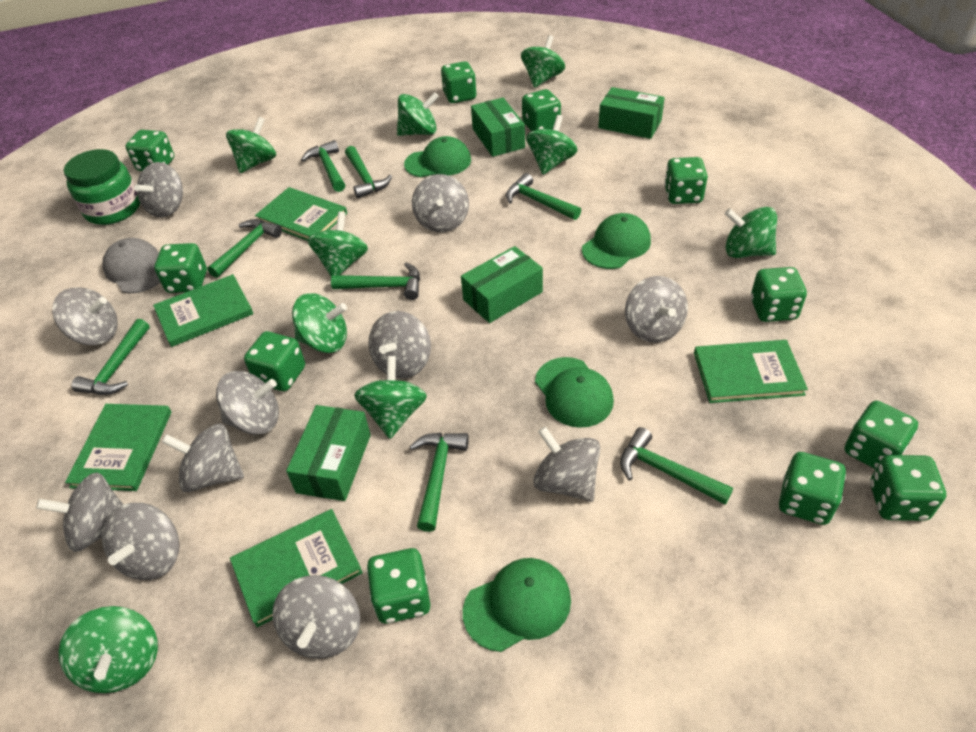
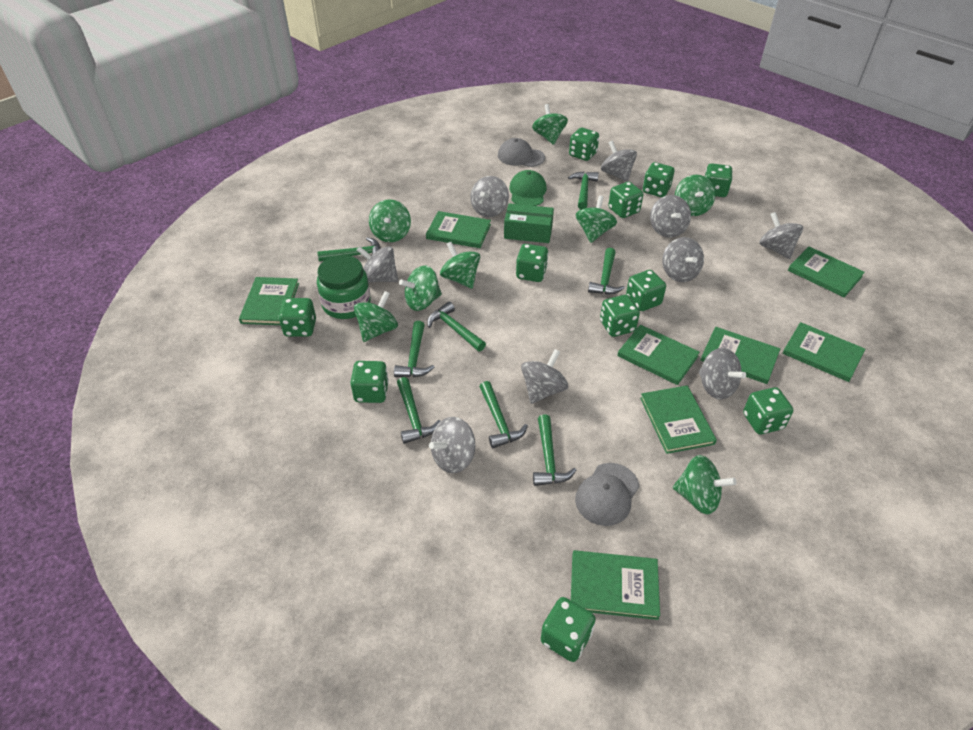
green book: [65,404,172,491] [153,274,253,347] [230,509,363,627] [255,187,347,241] [694,340,808,403] = 5 -> [239,277,299,325] [426,211,491,248] [571,550,660,620] [617,325,700,385] [640,385,717,454] [701,327,780,384] [783,322,865,382] [788,247,865,297] = 8
green box: [286,405,371,501] [461,246,543,323] [471,98,525,157] [598,87,665,139] = 4 -> [504,203,554,243] = 1
green cap: [404,136,471,177] [463,558,571,652] [535,357,614,428] [582,213,651,269] = 4 -> [509,170,547,206] = 1
green spinning top: [59,606,158,693] [226,117,276,173] [292,293,347,353] [308,211,368,277] [354,356,427,439] [397,92,439,136] [521,35,565,88] [526,115,578,175] [724,207,777,258] = 9 -> [354,291,398,342] [369,199,411,242] [399,265,442,311] [440,242,480,289] [532,104,568,145] [576,196,617,243] [673,455,736,514] [675,175,715,216] = 8
grey cap: [102,238,160,293] = 1 -> [498,138,545,167] [575,463,640,526] = 2
grey spinning top: [36,472,124,552] [52,287,118,345] [102,503,180,580] [134,162,183,218] [162,424,244,492] [216,371,279,435] [272,575,360,659] [368,311,431,379] [412,174,469,233] [533,426,600,502] [625,276,688,343] = 11 -> [357,246,398,283] [429,417,475,473] [470,176,509,217] [521,349,568,404] [601,140,637,182] [650,195,691,238] [662,237,704,282] [699,348,746,400] [759,212,803,259] = 9

